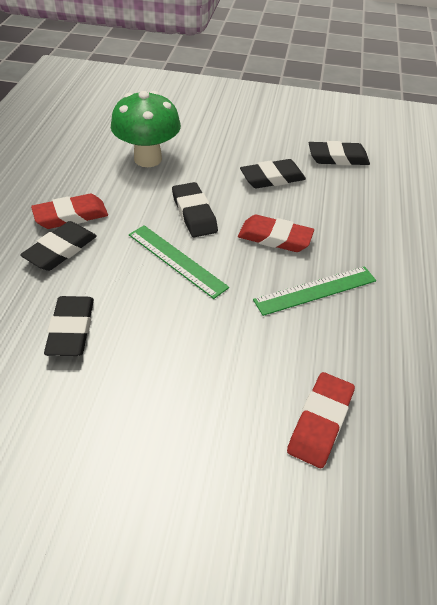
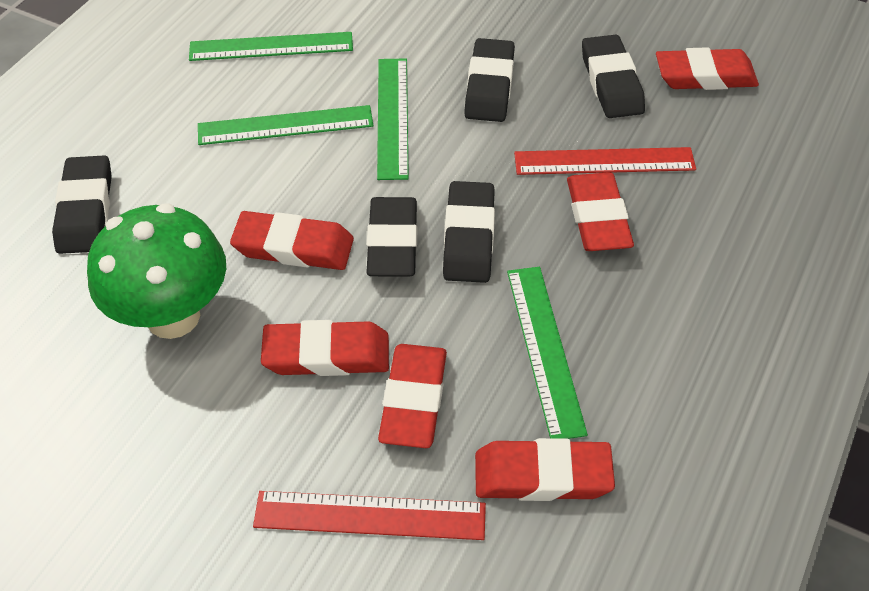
green ruler: [129,225,229,299] [253,266,376,316] = 2 -> [189,32,353,61] [198,105,373,145] [377,59,409,180] [507,267,588,439] = 4
red eraser: [31,194,108,229] [238,215,314,252] [287,372,355,468] = 3 -> [230,211,354,270] [261,320,389,376] [378,344,447,448] [475,438,615,501] [567,172,634,251] [656,47,759,90] = 6
red ruler: none = 0 -> [253,491,486,540] [514,147,696,175] = 2

